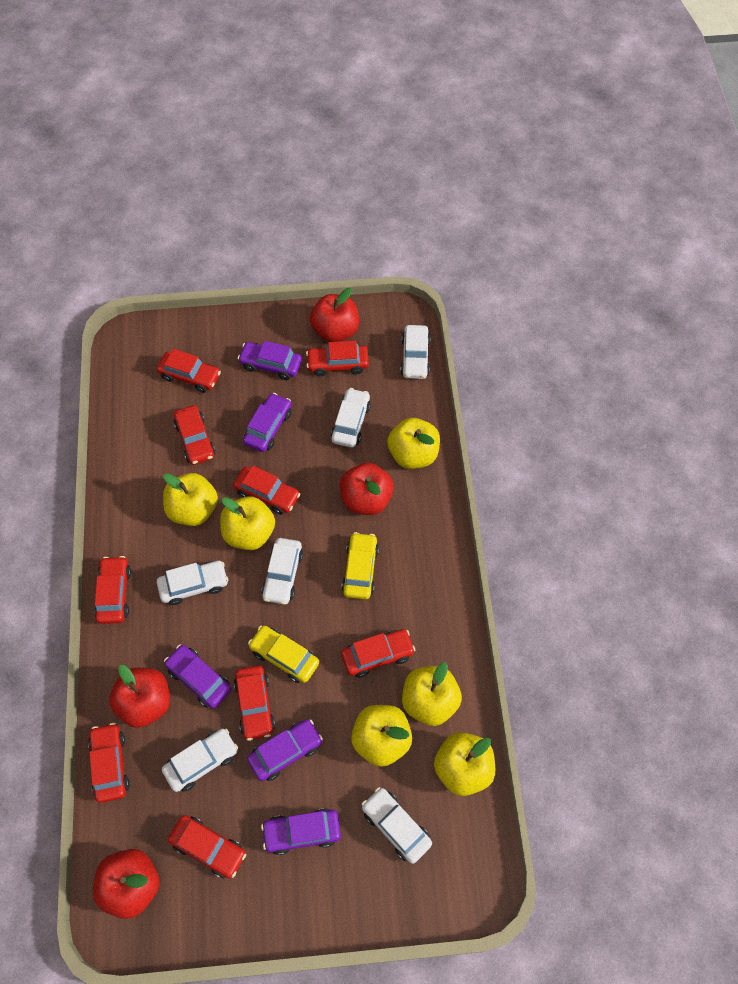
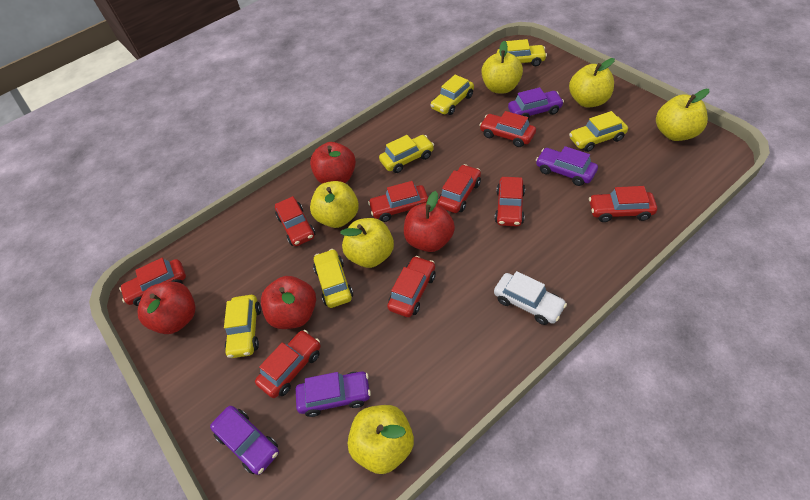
purple car: [164,644,231,709] [237,341,302,380] [243,393,291,452] [247,719,323,781] [261,808,341,855] = 5 -> [210,406,279,475] [296,371,371,417] [508,87,564,119] [536,146,598,186] = 4
white car: [157,561,228,605] [162,728,238,792] [261,538,303,605] [331,388,371,448] [361,787,432,864] [400,325,431,379] = 6 -> [494,271,567,325] = 1
yellow car: [248,626,319,683] [342,532,379,599] = 2 -> [224,295,261,358] [313,249,353,308] [379,135,434,173] [430,75,474,115] [497,39,547,66] [569,111,628,152] = 6

